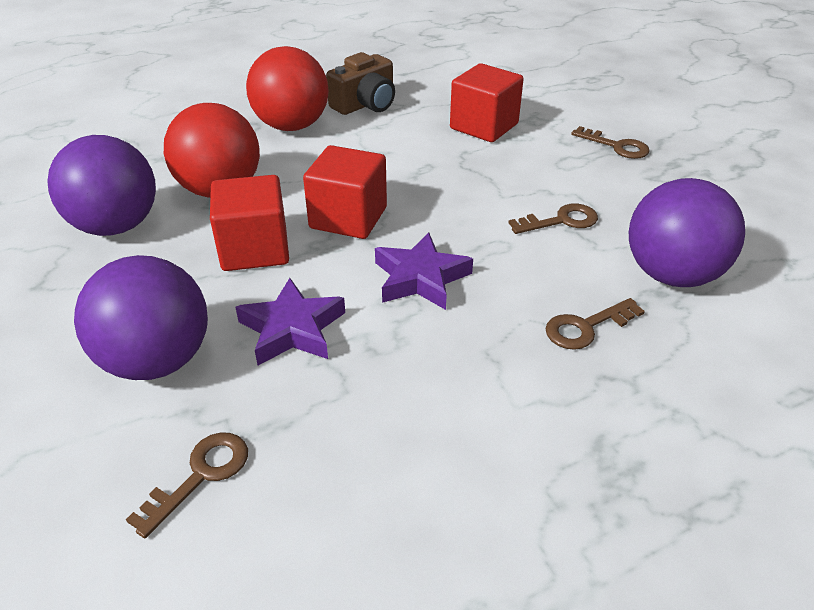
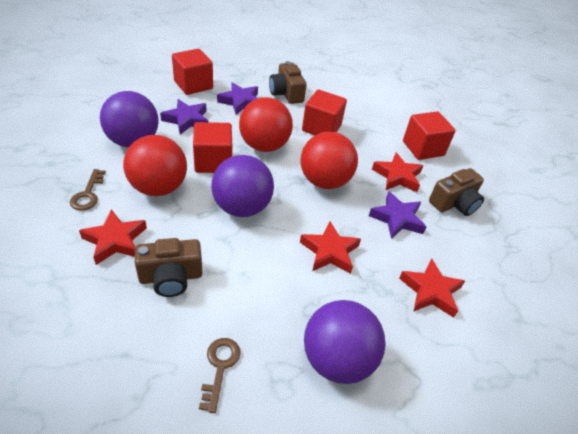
brown camera: [326,52,395,115] = 1 -> [135,238,202,297] [269,61,307,104] [429,168,484,216] = 3
brown key: [126,432,248,538] [509,203,598,234] [546,298,645,350] [571,126,650,159] = 4 -> [70,169,106,211] [199,338,241,413] = 2
purple star: [235,278,345,365] [375,232,473,310] = 2 -> [160,99,208,135] [217,82,258,115] [369,191,426,239] = 3
red ball: [164,103,260,198] [246,46,329,131] = 2 -> [123,135,187,196] [239,97,293,152] [300,132,358,189] = 3
red cube: [210,175,289,271] [303,145,387,239] [450,63,524,142] = 3 -> [172,49,213,95] [193,122,232,173] [302,90,347,135] [403,111,456,160] = 4
red star: none = 0 -> [79,209,147,265] [300,221,361,274] [372,152,424,192] [399,258,465,318] = 4

